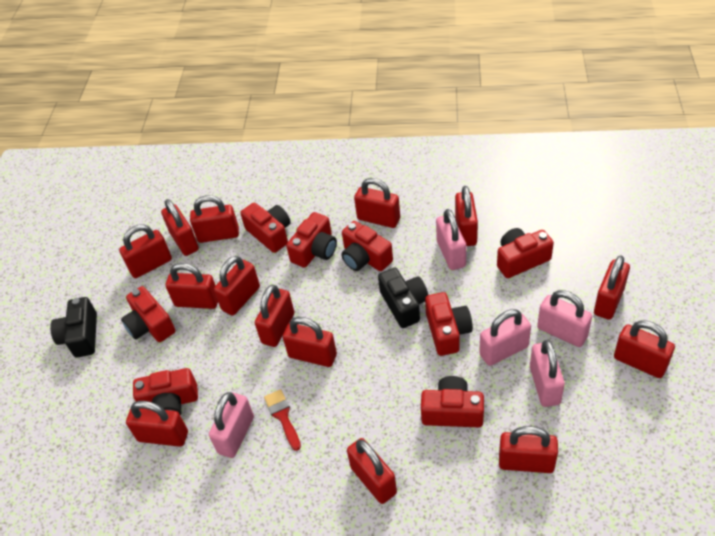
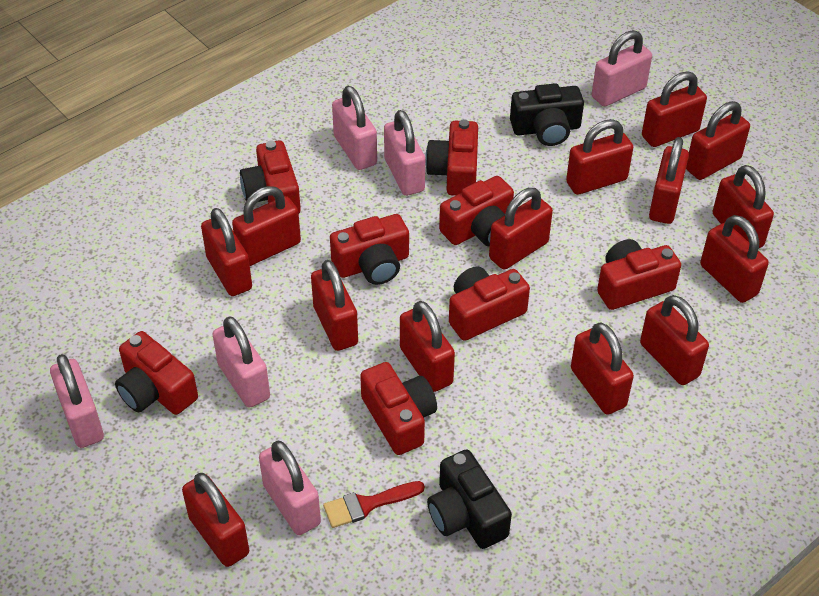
pink padlock: [209,392,254,458] [436,209,466,270] [479,309,531,366] [530,340,565,407] [537,290,592,347] = 5 -> [50,354,104,448] [212,316,270,408] [259,441,321,535] [332,86,377,170] [384,110,425,196] [592,30,652,107] = 6

